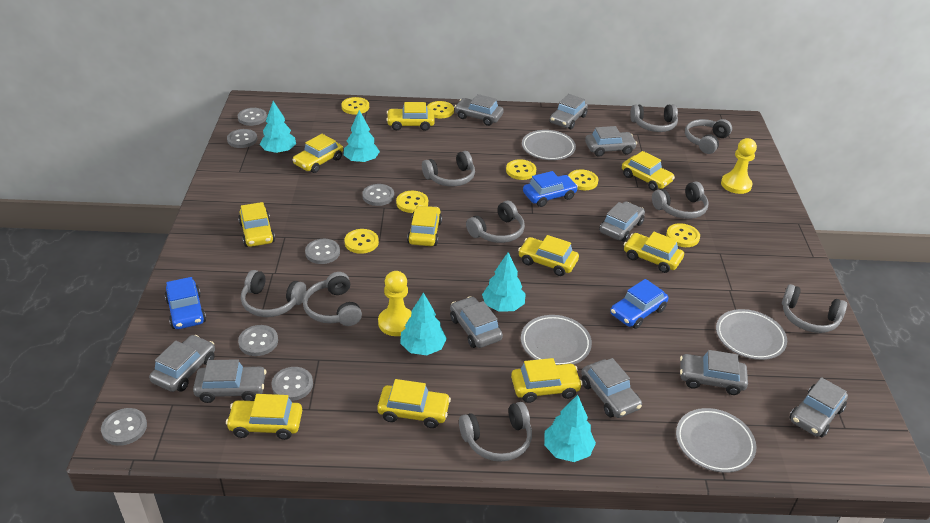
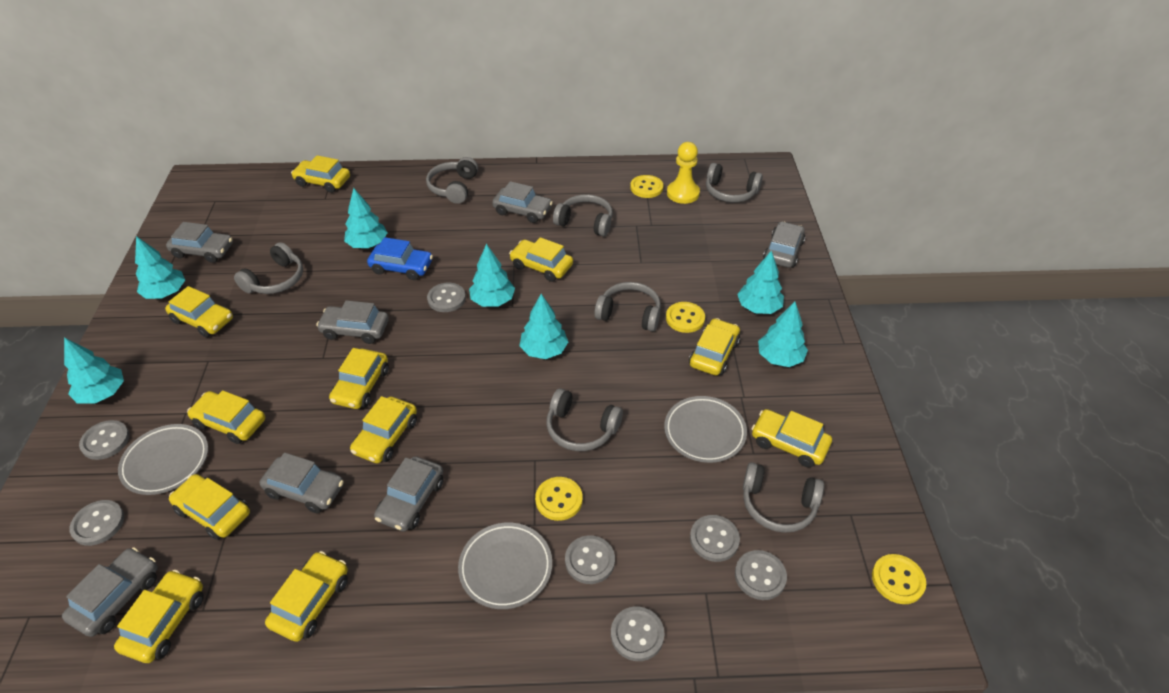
blue car: [165,277,206,329] [523,171,578,207] [610,279,668,329] = 3 -> [367,237,433,280] = 1
grey car: [149,335,215,392] [193,359,266,403] [450,296,503,348] [454,94,504,126] [550,94,588,130] [581,358,642,418] [585,126,637,157] [599,201,645,242] [680,350,748,395] [789,377,848,437] = 10 -> [62,547,158,637] [166,222,233,263] [260,453,344,513] [316,300,389,344] [374,456,444,532] [492,181,553,223] [763,221,805,268] = 7
grey headphones: [241,270,307,317] [303,272,362,326] [422,151,475,186] [459,402,532,462] [466,201,525,243] [630,104,678,132] [652,181,709,219] [685,119,732,154] [782,284,847,333] = 9 -> [234,242,303,294] [426,157,478,204] [546,388,623,451] [553,194,613,236] [594,282,661,332] [706,163,763,202] [743,462,824,533] = 7
grey plate: [521,315,592,365] [522,130,576,160] [676,408,756,473] [716,309,787,360] = 4 -> [118,424,208,495] [458,523,552,609] [664,396,747,463] = 3
turquoise tree: [260,101,296,154] [344,110,380,163] [400,292,447,355] [482,252,526,312] [544,395,596,462] = 5 -> [64,337,124,404] [135,236,185,299] [344,188,388,248] [469,244,515,307] [520,294,568,359] [737,250,784,314] [758,302,808,367] = 7
yellow button: [341,97,369,114] [345,229,379,254] [396,191,428,213] [427,101,454,118] [506,159,536,180] [568,170,598,190] [666,223,700,247] = 7 -> [535,477,583,521] [630,175,663,198] [666,302,705,333] [872,554,926,604] = 4
yellow car: [226,394,302,440] [238,202,275,247] [293,134,343,173] [377,379,451,428] [386,102,435,131] [407,205,442,246] [511,358,583,403] [518,235,579,276] [622,151,675,191] [624,232,684,273] = 10 -> [114,570,204,663] [165,286,233,338] [169,474,250,540] [187,390,265,444] [265,551,348,642] [291,155,350,193] [329,348,389,409] [350,396,417,463] [509,237,573,282] [689,318,740,376] [752,409,832,468] = 11
yellow pawn: [378,271,411,336] [721,138,757,194] = 2 -> [667,142,700,204] = 1

